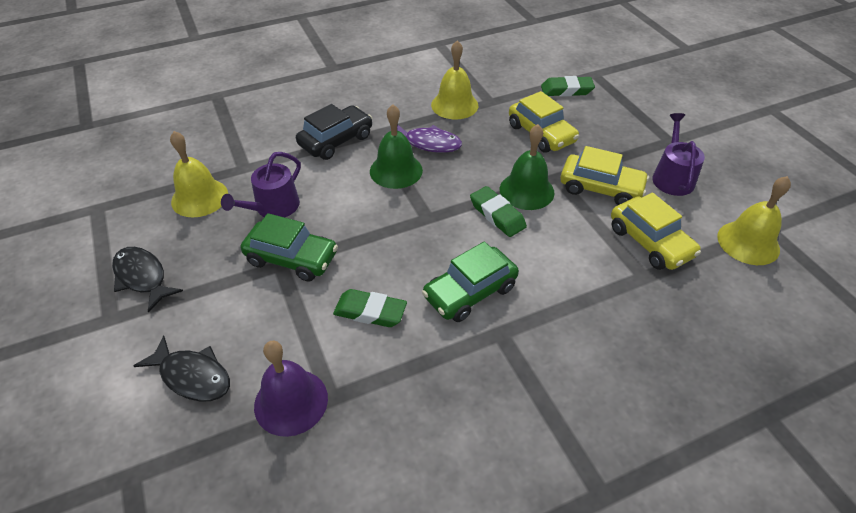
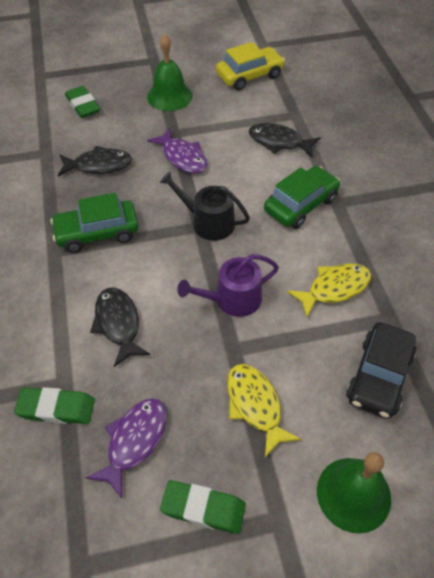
black fish: [112,247,183,313] [134,335,230,401] = 2 -> [58,146,132,177] [90,288,150,367] [249,123,321,157] = 3
black watering can: none = 0 -> [160,171,250,241] = 1
purple bell: [254,341,328,437] = 1 -> none = 0
purple fish: [397,124,462,153] = 1 -> [86,398,167,499] [147,128,207,173] = 2
purple watering can: [221,152,301,218] [652,113,705,196] = 2 -> [177,254,279,317] = 1
yellow bell: [170,131,228,217] [431,40,478,119] [717,176,791,265] = 3 -> none = 0
yellow car: [509,91,579,153] [560,146,649,205] [611,193,701,270] = 3 -> [216,42,285,90] = 1
yellow fish: none = 0 -> [227,364,301,457] [287,263,371,318] = 2

